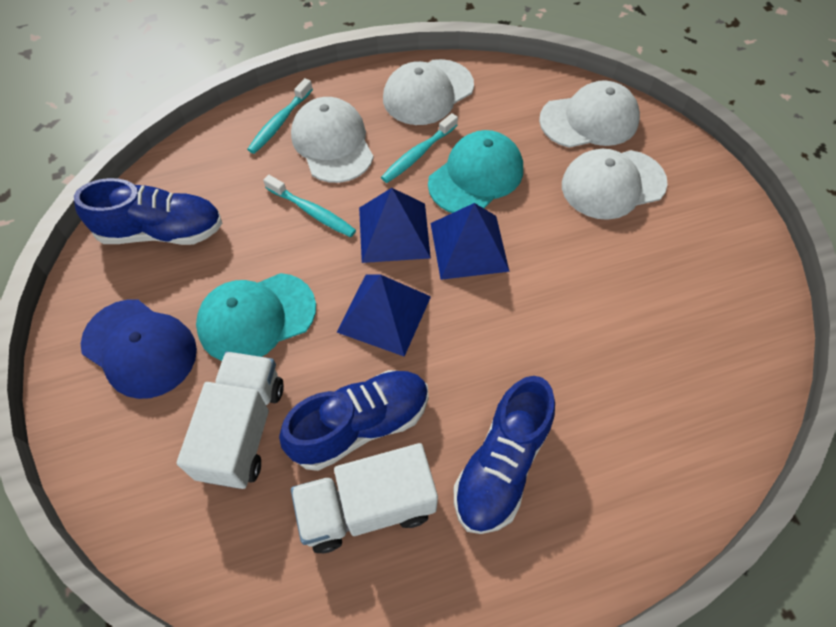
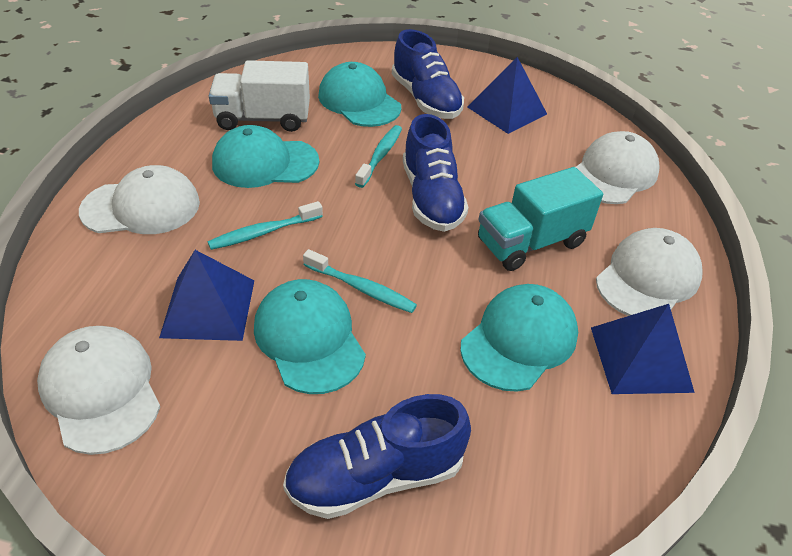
blue cap: [81,299,197,399] = 1 -> none = 0
turquoise cap: [196,273,316,361] [428,130,523,213] = 2 -> [212,125,319,188] [254,279,366,394] [318,62,401,127] [460,284,578,392] = 4
turquoise truck: none = 0 -> [478,167,603,271] = 1
white truck: [177,351,284,489] [291,443,438,553] = 2 -> [209,60,310,132] = 1

